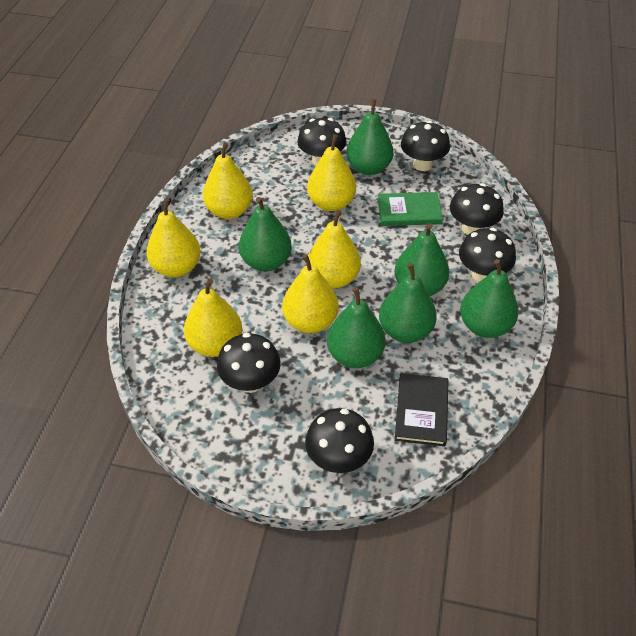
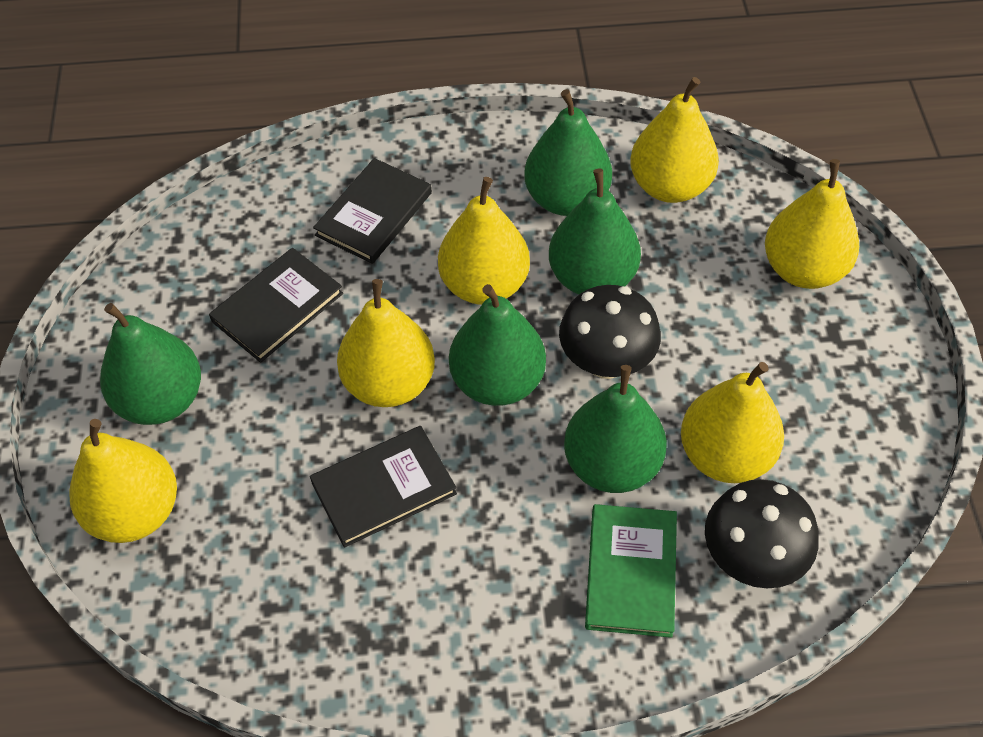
black book: [395,373,449,446] = 1 -> [209,248,343,363] [310,426,457,547] [313,158,432,264] = 3
black mushroom: [217,333,281,393] [297,118,347,166] [305,408,374,473] [401,121,450,171] [450,183,504,235] [459,228,516,282] = 6 -> [559,285,661,379] [705,479,819,588] = 2
green pear: [239,197,292,271] [327,287,386,368] [346,99,393,175] [379,263,437,343] [394,223,449,296] [460,259,519,338] = 6 -> [100,303,201,425] [449,284,546,406] [524,89,612,216] [549,168,641,295] [564,365,667,493] = 5

